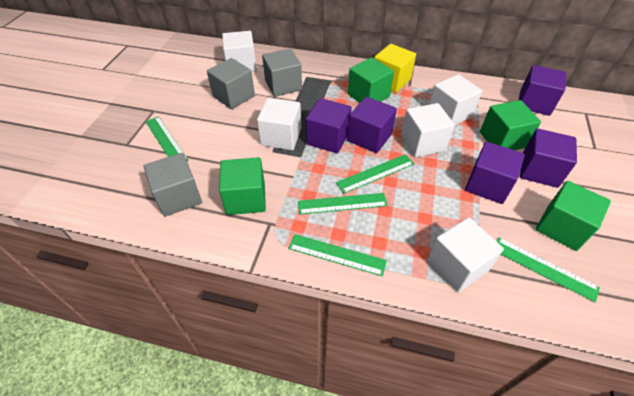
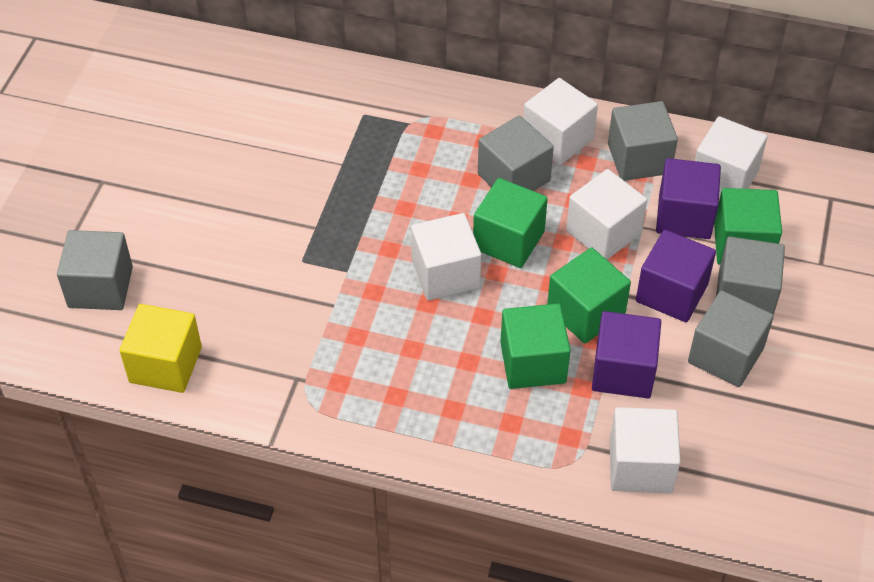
green ruler: [145,116,188,161] [288,234,387,276] [298,193,388,215] [336,154,414,194] [496,237,600,302] = 5 -> none = 0
grey cube: [144,153,202,217] [207,58,255,109] [262,49,302,97] = 3 -> [57,230,133,310] [478,115,554,191] [608,101,678,181] [688,290,774,387] [716,236,785,315] = 5
purple cube: [306,98,352,153] [347,97,397,153] [465,141,525,204] [519,65,566,116] [520,129,577,188] = 5 -> [592,311,661,398] [636,230,716,322] [656,158,721,239] = 3

